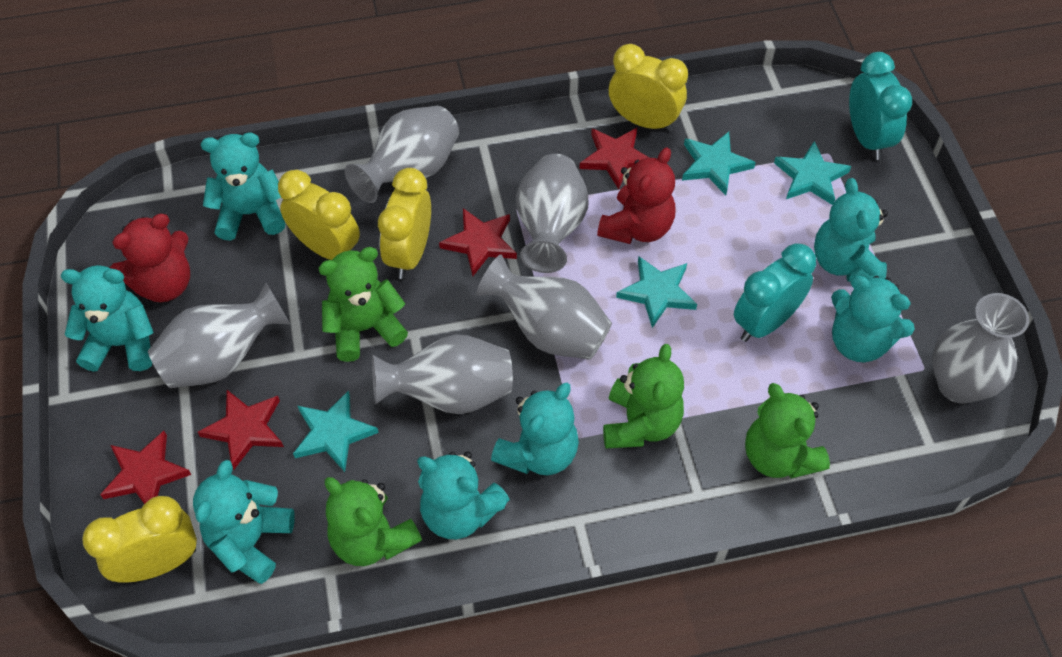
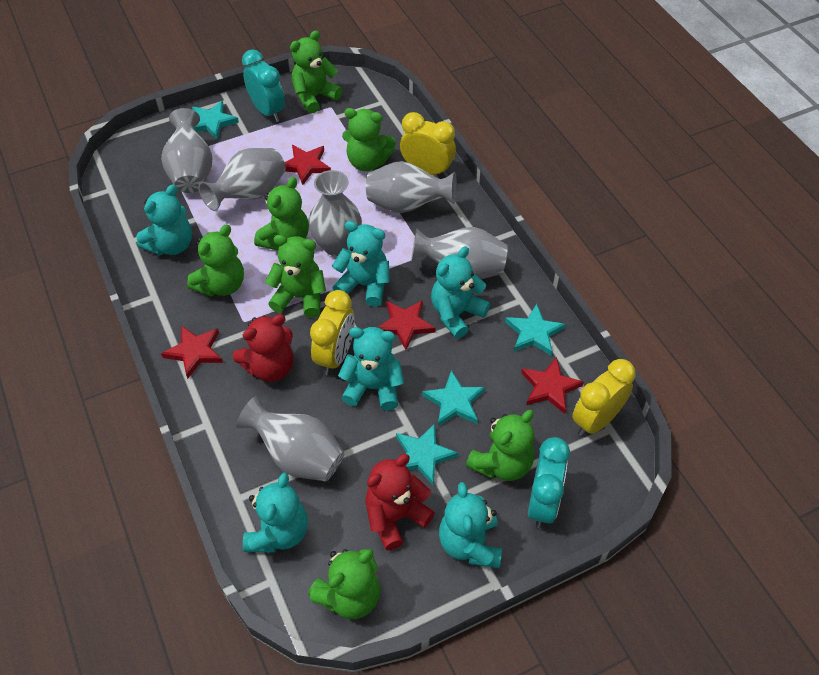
green teddy bear: [319,247,408,362] [325,477,422,566] [603,344,684,448] [745,383,830,479] = 4 -> [187,224,244,296] [254,177,309,250] [265,235,326,318] [290,30,342,114] [308,549,380,619] [342,108,396,171] [466,410,534,481] = 7
turquoise teddy bear: [61,265,154,372] [193,460,295,584] [201,132,285,241] [417,451,510,539] [491,383,579,475] [814,178,888,282] [831,276,915,362] = 7 -> [136,184,192,255] [243,472,308,552] [332,221,390,307] [338,327,404,410] [431,246,490,339] [439,482,502,568] = 6
yellow clock: [82,496,197,583] [278,170,360,260] [378,168,431,279] [609,44,688,132] = 4 -> [310,290,355,375] [400,112,456,177] [572,359,636,437] = 3

